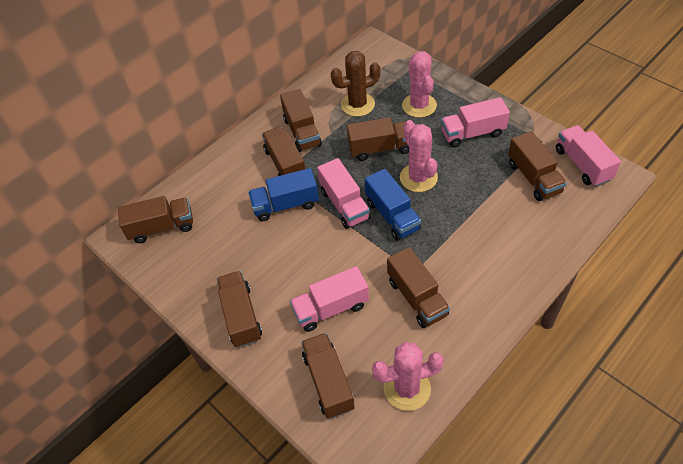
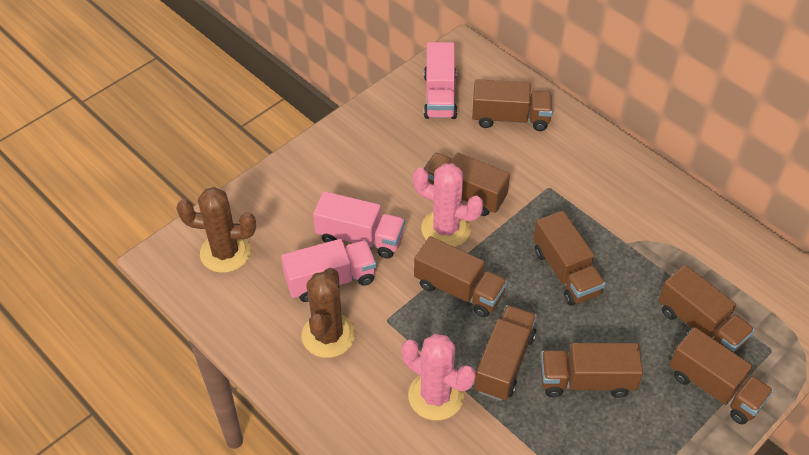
blue truck: [248,168,319,221] [365,169,421,240] = 2 -> none = 0
brown cactus: [331,51,381,117] = 1 -> [176,187,256,273] [302,268,355,358] = 2
pink cactus: [372,342,444,411] [400,120,438,192] [402,51,437,118] = 3 -> [401,334,475,421] [413,163,484,247] = 2
pink truck: [290,266,369,332] [317,158,370,229] [441,97,510,147] [556,125,621,187] = 4 -> [281,239,376,302] [313,191,405,259] [424,42,457,119] = 3

